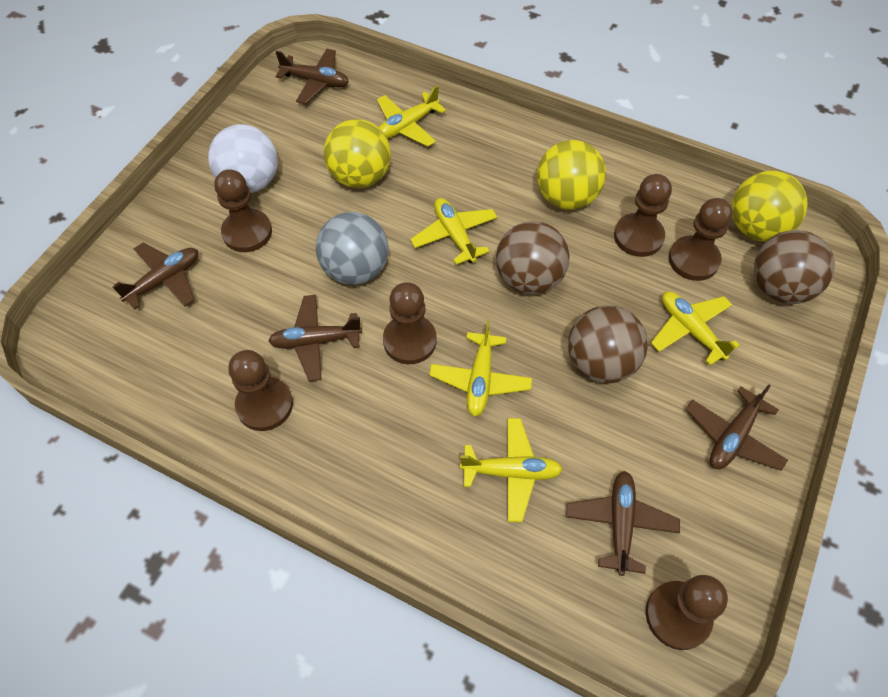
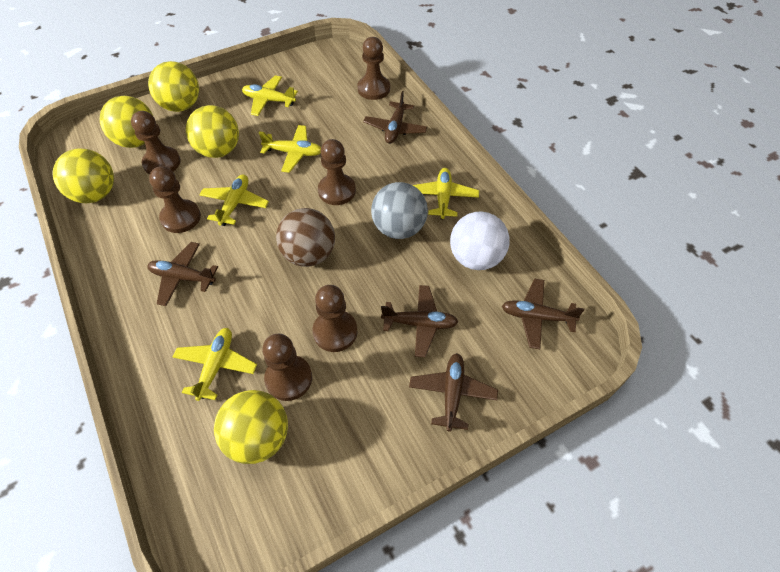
brown ball: [496,221,570,295] [568,305,648,384] [754,230,835,304] = 3 -> [276,208,335,267] = 1
yellow ball: [324,119,391,188] [537,140,606,210] [732,170,808,242] = 3 -> [53,148,114,203] [99,96,153,148] [148,61,199,112] [186,105,239,158] [214,390,288,464] = 5

